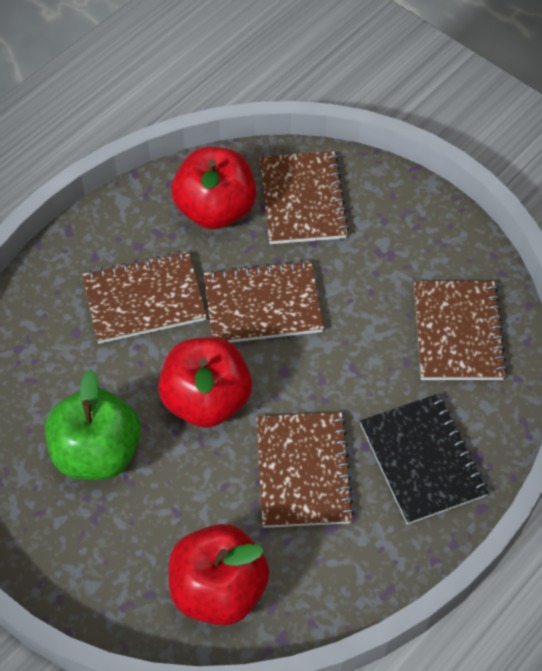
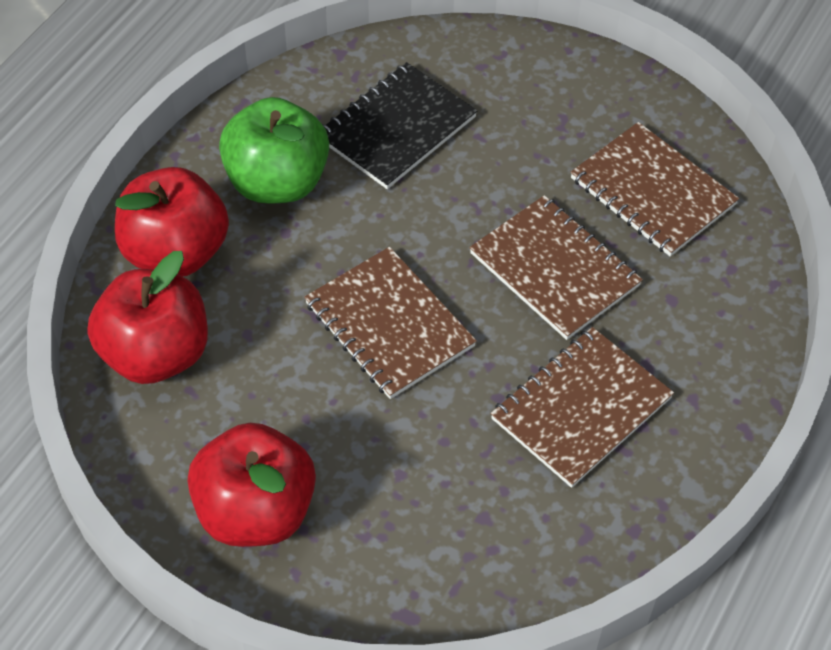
brown notebook: [82,251,207,344] [204,260,324,343] [256,412,354,528] [259,151,349,244] [414,281,507,380] = 5 -> [304,247,477,399] [469,195,643,340] [491,327,674,488] [571,122,739,256] = 4

